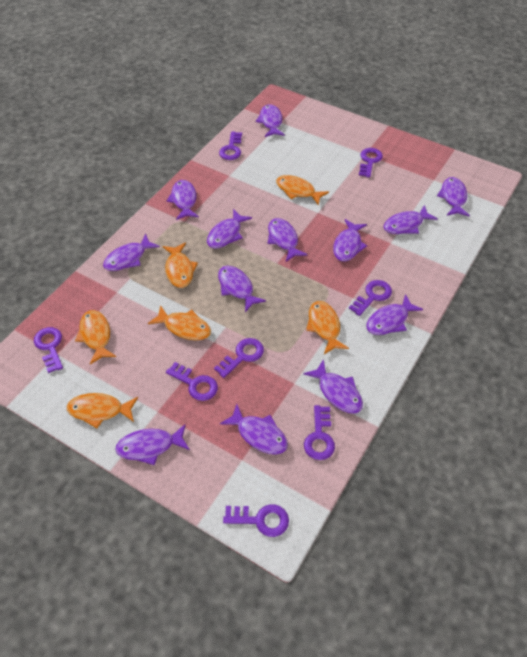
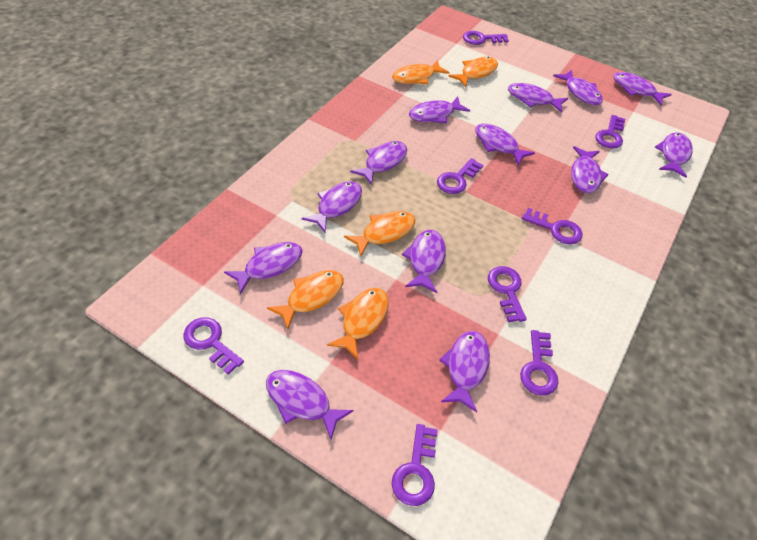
orange fish: [67,393,138,428] [75,310,116,364] [148,305,211,340] [163,243,198,288] [276,175,329,205] [306,301,349,354] = 6 -> [267,270,343,329] [327,288,389,359] [344,211,416,256] [392,60,450,84] [448,57,498,87] = 5

